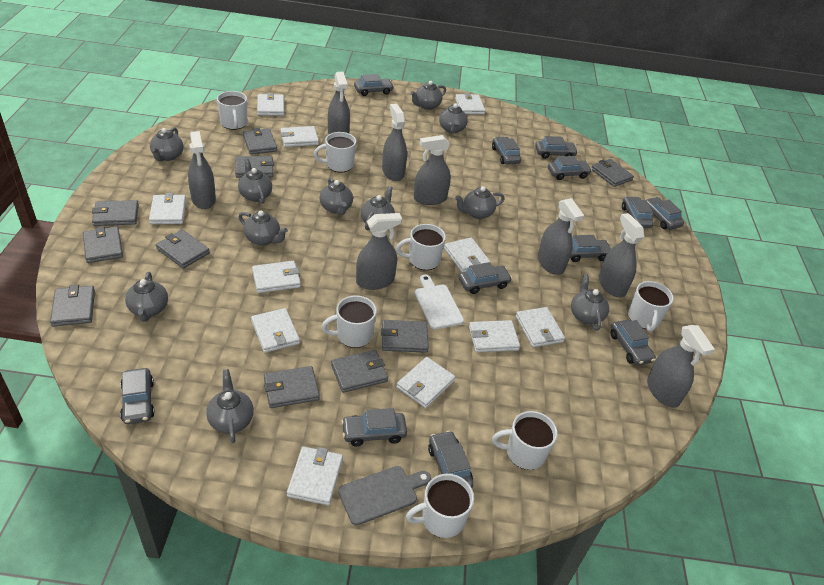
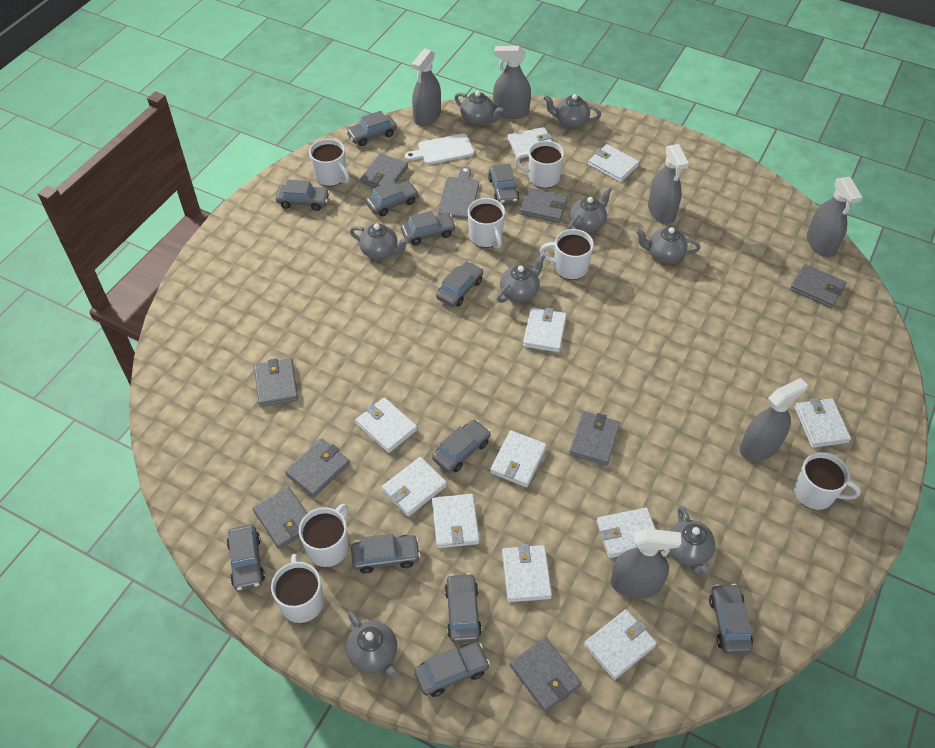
grey spray bottle: [188,131,216,209] [328,72,350,134] [356,213,402,290] [382,104,407,181] [414,135,451,205] [537,198,584,275] [599,213,644,297] [647,325,715,408] = 8 -> [412,48,441,126] [493,46,531,119] [610,529,681,599] [648,144,689,224] [740,378,808,461] [807,177,862,257] = 6
grey teapot: [125,272,168,322] [150,127,183,161] [206,369,254,443] [238,158,272,204] [239,211,288,246] [319,177,353,215] [361,186,395,230] [411,81,446,110] [439,103,468,134] [455,186,505,219] [571,274,609,331] = 11 -> [346,612,397,679] [350,223,409,259] [455,91,503,126] [497,254,546,303] [544,94,601,129] [567,187,612,232] [636,227,700,263] [669,506,715,577] = 8
grey wallet: [50,285,95,326] [83,226,123,263] [92,200,139,226] [156,230,210,269] [235,156,274,177] [243,128,277,154] [264,366,320,408] [331,350,388,393] [381,320,429,353] [592,159,634,187] = 10 -> [253,487,308,549] [254,358,298,407] [285,438,350,497] [360,153,408,188] [510,637,582,712] [519,188,568,223] [569,411,620,466] [790,264,846,308] = 8

